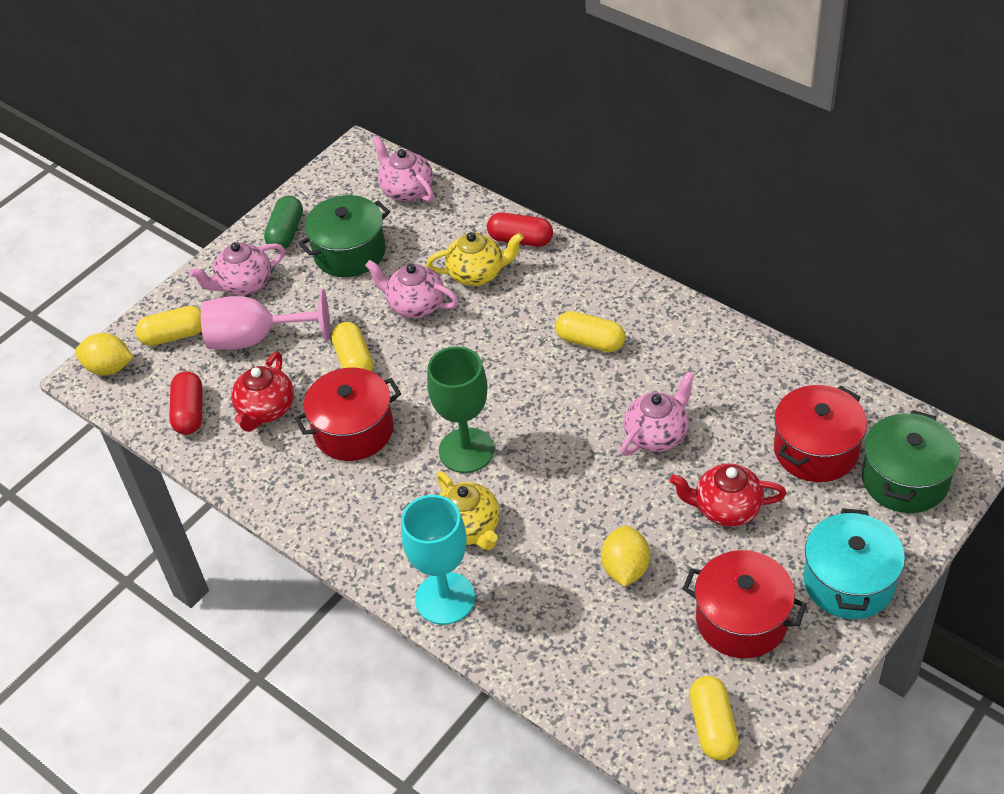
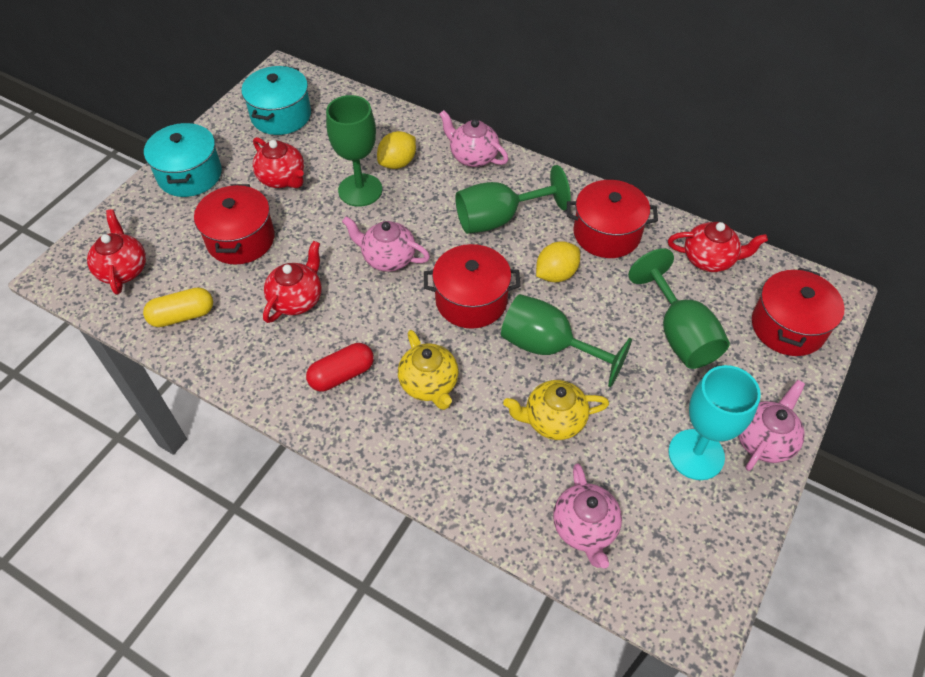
green capsule: [264,196,303,250] = 1 -> none = 0
green goblet: [427,346,494,473] = 1 -> [326,95,382,207] [455,165,571,234] [501,294,632,387] [628,248,730,369] = 4
green pot: [299,195,390,277] [862,410,960,513] = 2 -> none = 0
pink goblet: [201,289,330,350] = 1 -> none = 0
red capsule: [169,371,202,435] [487,212,553,247] = 2 -> [306,343,374,391] = 1
red pot: [295,368,401,461] [683,550,807,658] [774,385,867,482] = 3 -> [194,184,275,265] [424,244,520,329] [567,180,658,258] [752,267,845,356] = 4
red teapot: [231,352,294,432] [670,463,786,527] = 2 -> [87,210,146,295] [253,137,304,188] [263,241,321,323] [668,222,768,272] = 4
turquoise pot: [803,508,905,619] = 1 -> [144,122,222,197] [242,66,311,135] = 2
yellow capsule: [135,306,202,346] [332,322,373,371] [555,311,625,352] [689,676,739,760] = 4 -> [143,287,213,327] = 1

